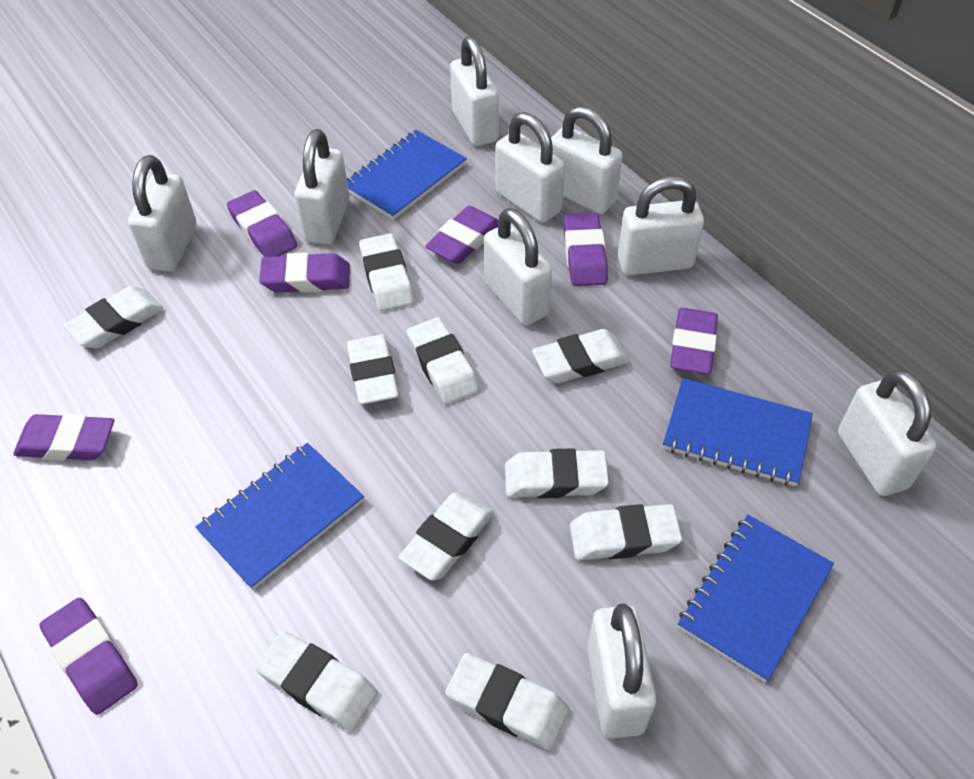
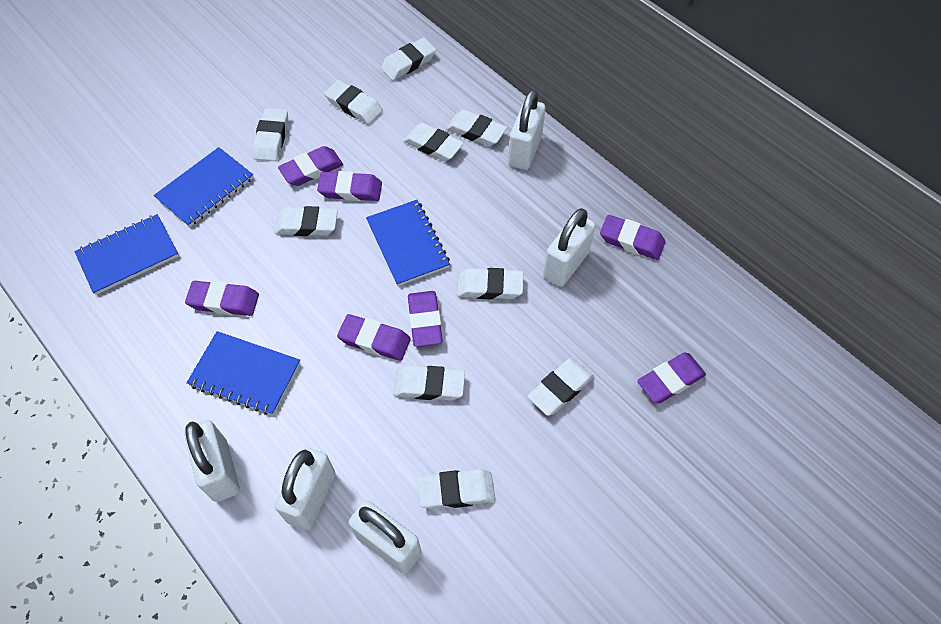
white padlock: [128,155,197,272] [294,129,350,244] [450,36,499,146] [484,208,552,325] [496,112,565,223] [551,106,623,214] [587,604,656,738] [618,176,704,275] [838,369,936,496] = 9 -> [184,420,240,502] [274,447,336,530] [348,501,421,574] [508,90,545,170] [543,208,596,287] = 5

